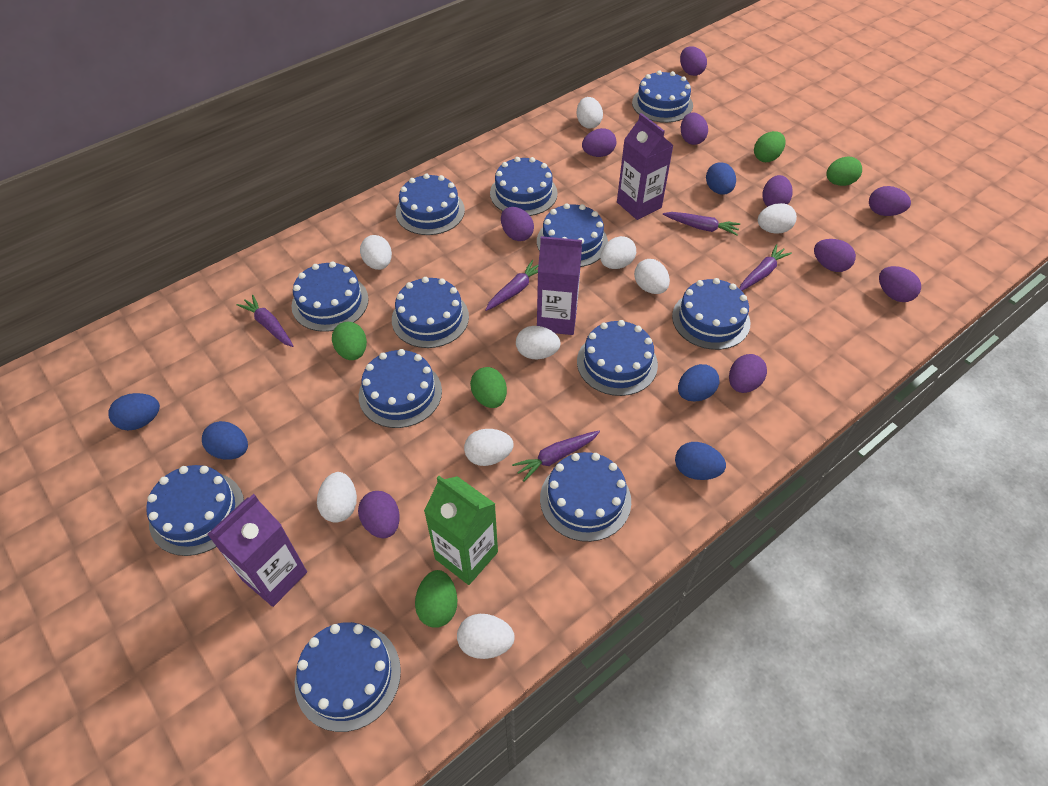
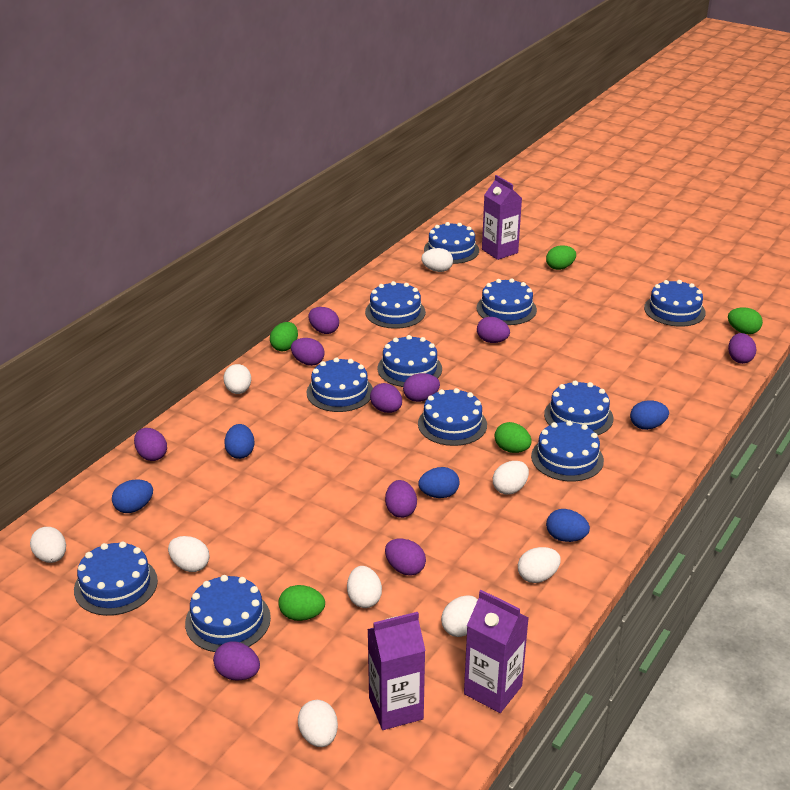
blue cake: [146,465,244,556] [292,261,369,332] [295,622,401,732] [359,349,442,428] [392,277,469,348] [396,173,465,235] [490,157,558,216] [537,203,608,267] [540,452,631,542] [577,320,658,396] [632,70,693,123] [672,278,750,350] = 12 -> [74,541,158,616] [185,575,271,652] [307,357,373,412] [365,281,426,329] [377,335,442,387] [418,388,487,446] [424,222,479,264] [477,278,537,325] [531,420,604,482] [544,380,613,435] [644,280,706,327] = 11
green carton: [424,476,498,585] = 1 -> none = 0
purple carrot: [237,295,293,347] [485,260,538,311] [512,431,600,482] [663,212,740,236] [739,244,792,291] = 5 -> none = 0

